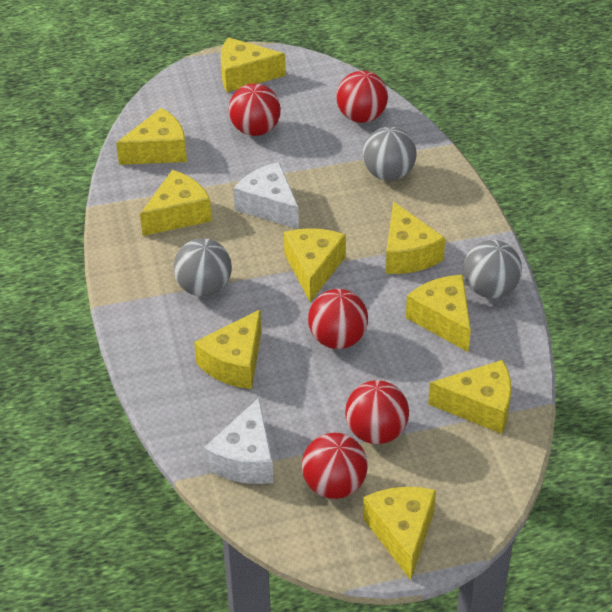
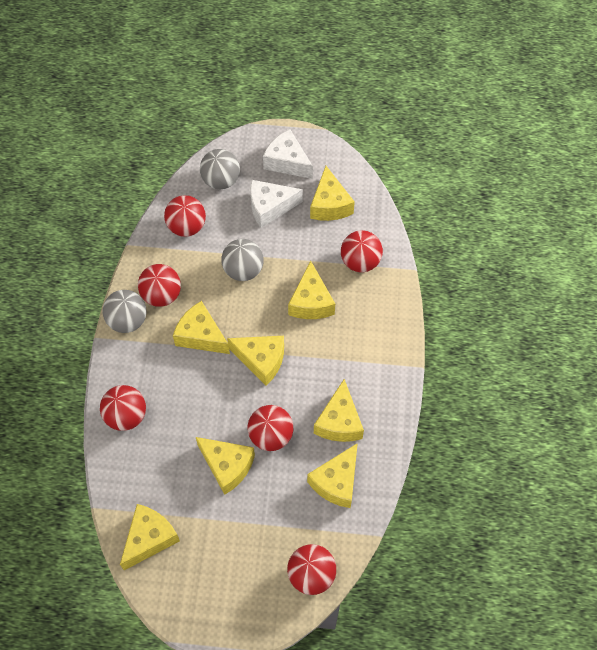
red ball: [229,83,281,136] [302,433,368,499] [308,289,368,349] [336,71,388,123] [345,380,409,444] = 5 -> [100,385,146,431] [138,264,181,307] [164,195,206,237] [248,405,293,451] [287,544,336,595] [341,230,383,272] = 6
yellow cheese: [116,108,187,165] [140,170,212,236] [194,310,261,389] [221,37,286,92] [284,228,346,302] [363,487,436,580] [386,202,445,274] [406,275,471,352] [428,360,511,434] = 9 -> [120,504,180,570] [173,301,230,354] [196,437,255,495] [227,336,284,386] [288,261,335,319] [307,443,358,508] [310,166,355,221] [314,379,364,442] = 8

